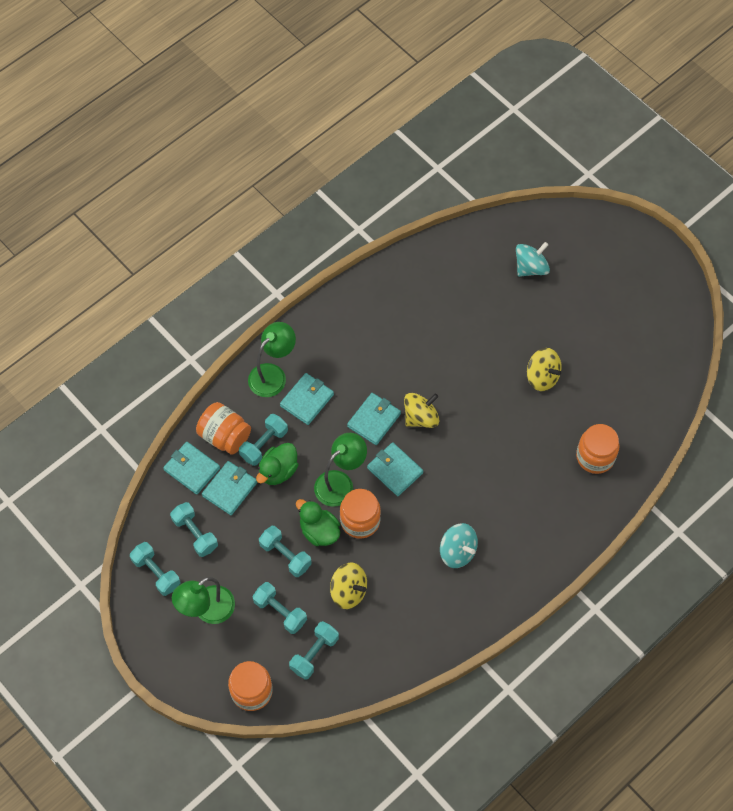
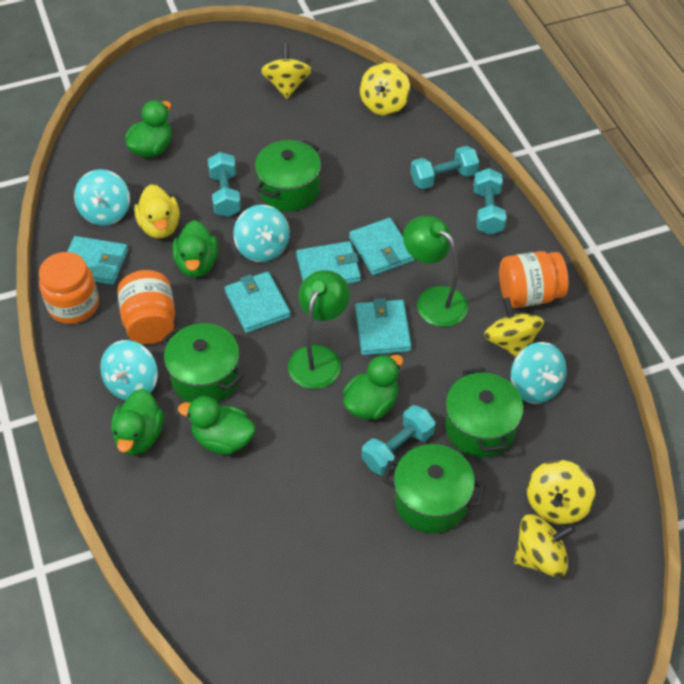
green duck: [256,443,298,485] [296,499,340,546] = 2 -> [111,389,164,455] [125,100,172,158] [172,220,218,277] [178,396,255,455] [343,354,403,420] = 5
green lamp: [172,577,235,624] [248,322,296,397] [314,433,367,507] = 3 -> [288,270,350,389] [403,216,468,327] = 2
green pot: none = 0 -> [162,323,243,403] [255,140,321,212] [382,444,485,533] [445,368,524,457] = 4
orange jar: [196,402,251,455] [228,661,273,711] [340,489,381,539] [576,424,620,474] = 4 -> [39,252,99,324] [117,270,175,344] [499,251,568,308] = 3
turquoise dumbbell: [130,542,181,596] [170,502,218,557] [239,414,288,466] [252,582,307,634] [259,526,312,577] [289,621,339,680] = 6 -> [208,152,241,217] [362,405,436,475] [410,146,479,189] [474,168,506,235] = 4
turquoise spinning top: [440,523,478,568] [516,242,550,277] = 2 -> [74,169,130,226] [100,340,158,401] [233,205,290,262] [511,342,567,404] = 4
yellow duck: none = 0 -> [134,184,180,239] = 1
yellow spinning top: [330,563,367,609] [404,393,439,428] [527,348,562,391] = 3 -> [261,43,312,99] [360,62,410,116] [484,297,544,357] [514,514,576,577] [527,460,595,525] = 5

